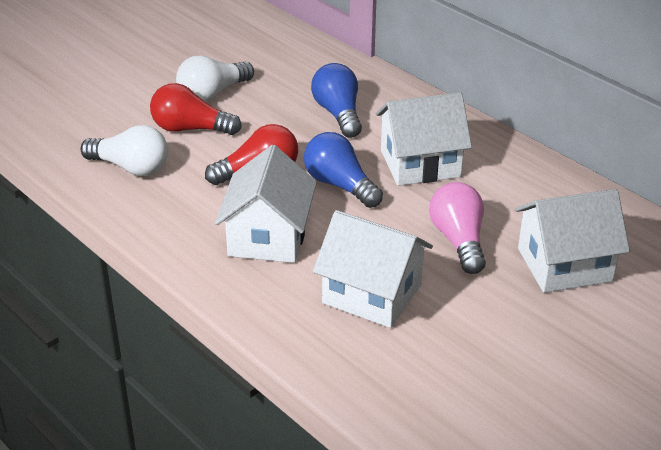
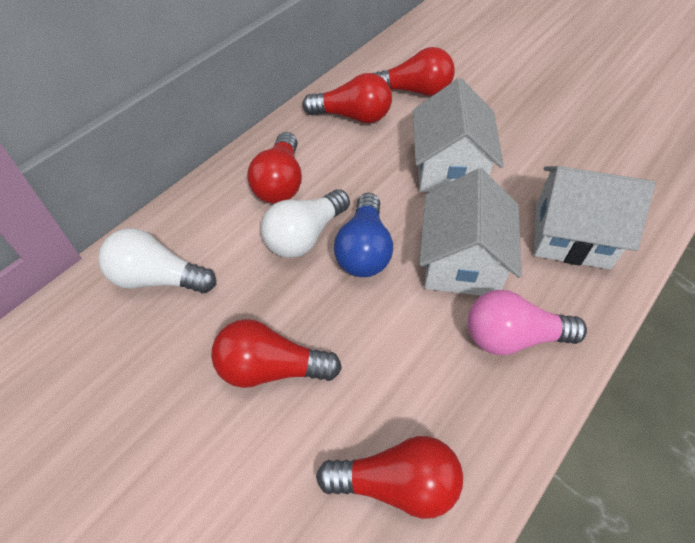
blue light bulb: [304,132,383,208] [311,63,362,138] = 2 -> [334,193,393,277] = 1
red light bulb: [150,83,242,135] [205,124,298,185] = 2 -> [211,319,342,388] [247,132,302,204] [302,73,392,123] [316,436,463,519] [373,47,455,96] = 5
white house: [215,145,317,263] [313,210,433,328] [376,92,472,186] [515,189,630,293] = 4 -> [413,78,504,192] [419,168,522,296] [534,166,655,269] = 3

